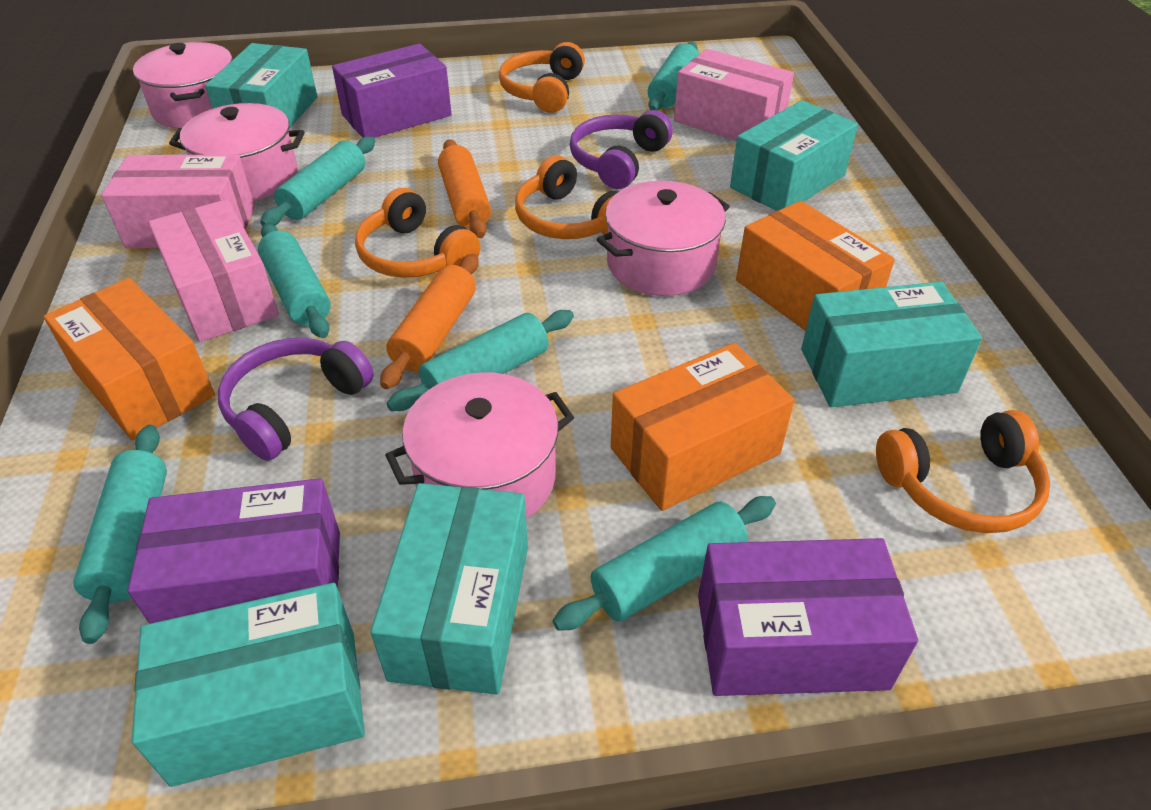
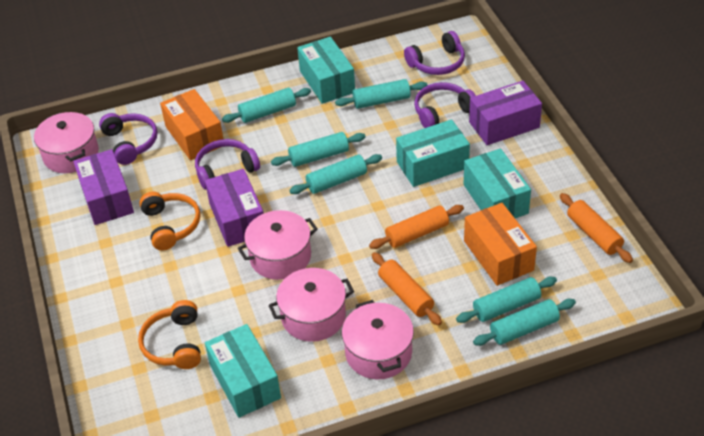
orange box: [44,278,215,440] [611,343,794,511] [736,201,895,331] = 3 -> [160,89,223,160] [464,203,537,286] = 2
orange headphones: [355,188,480,278] [499,42,585,113] [515,156,618,239] [876,410,1050,533] = 4 -> [138,300,201,369] [139,192,200,250] = 2
orange rolling pin: [380,254,479,389] [438,139,491,238] = 2 -> [369,205,464,249] [372,252,442,326] [560,193,633,263] = 3
pink box: [101,154,255,248] [148,199,279,342] [674,49,794,141] = 3 -> none = 0
purple headphones: [218,338,374,461] [570,110,673,189] = 2 -> [99,113,157,165] [195,139,260,190] [404,31,465,75] [414,82,476,128] = 4
turquoise box: [132,583,365,787] [205,43,318,129] [370,483,528,695] [730,100,858,211] [801,282,982,407] = 5 -> [205,324,281,418] [297,37,355,104] [396,119,470,187] [464,148,531,218] = 4

